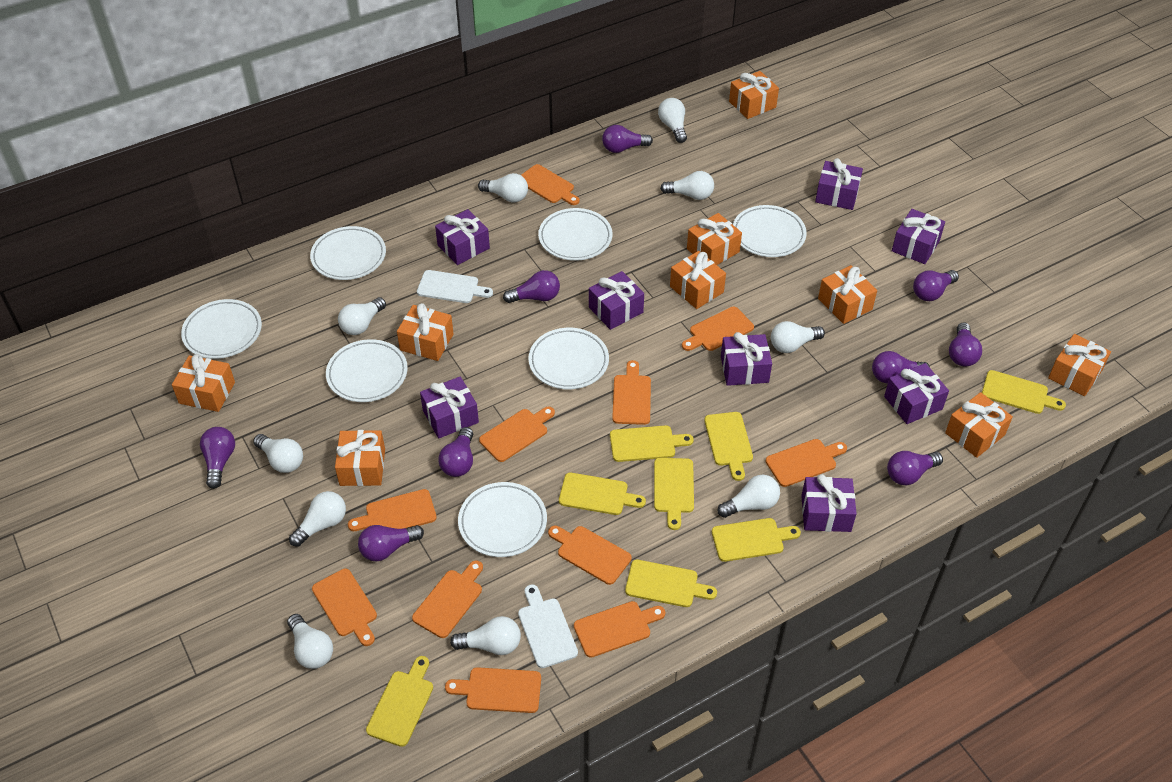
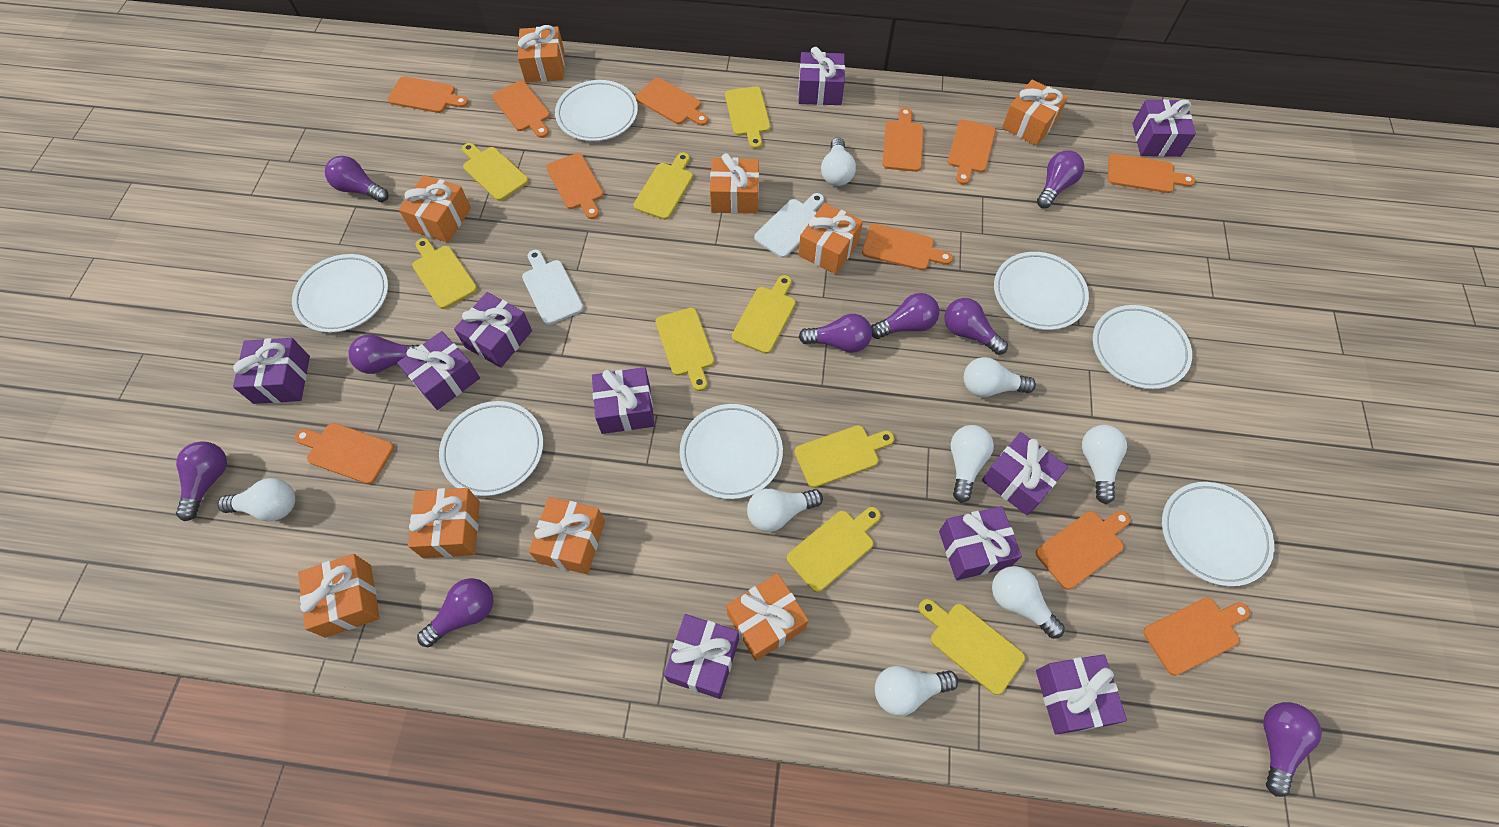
purple gift: [420,377,479,438] [435,209,490,265] [589,271,644,330] [721,332,772,386] [801,474,857,532] [815,158,863,210] [884,363,949,424] [892,209,945,264] = 8 -> [233,338,310,404] [397,331,480,410] [454,292,532,368] [592,367,655,434] [664,614,739,699] [798,47,845,105] [939,506,1022,580] [982,432,1068,516] [1036,654,1127,734] [1132,99,1196,157] = 10
white light bulb: [253,434,303,473] [287,614,333,669] [289,491,346,547] [338,297,386,335] [450,616,521,655] [478,173,528,202] [658,98,687,143] [660,171,714,200] [718,475,780,518] [771,321,825,353] = 10 -> [217,478,295,521] [747,488,823,532] [821,137,856,186] [875,666,958,716] [951,425,994,503] [964,357,1036,397] [992,566,1065,639] [1082,425,1127,504] = 8
yellow cutting board: [366,656,433,747] [559,473,646,515] [610,426,694,462] [625,560,717,607] [654,458,694,530] [704,412,753,481] [712,518,801,562] [982,370,1066,414] = 8 -> [412,238,477,309] [462,143,529,201] [633,152,693,220] [655,308,714,391] [725,86,771,149] [732,275,796,354] [787,507,881,592] [795,425,894,488] [919,599,1025,695] = 9

